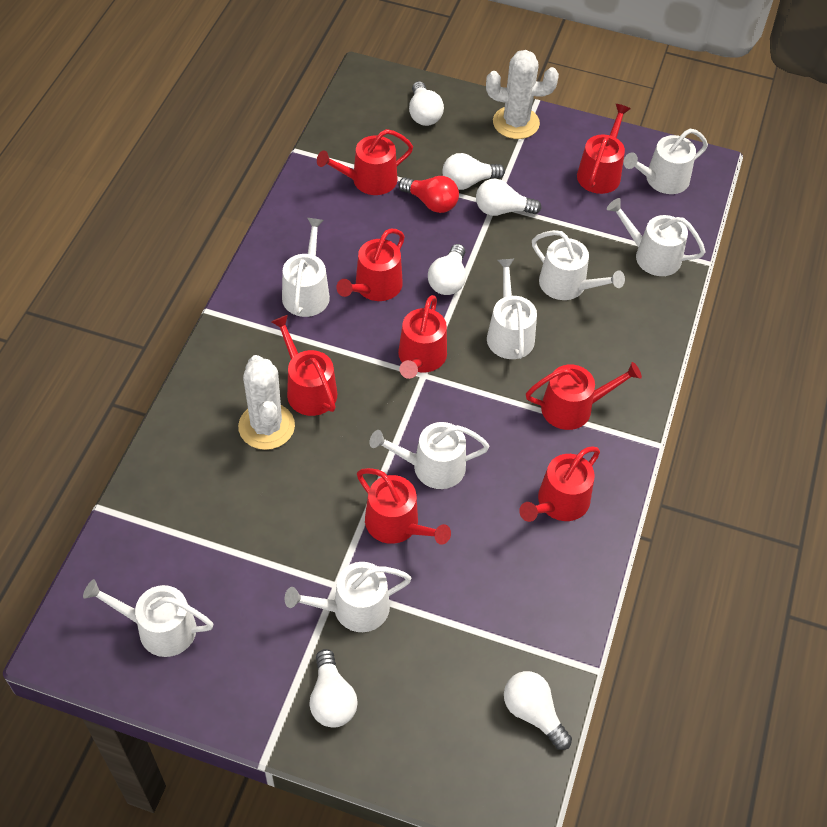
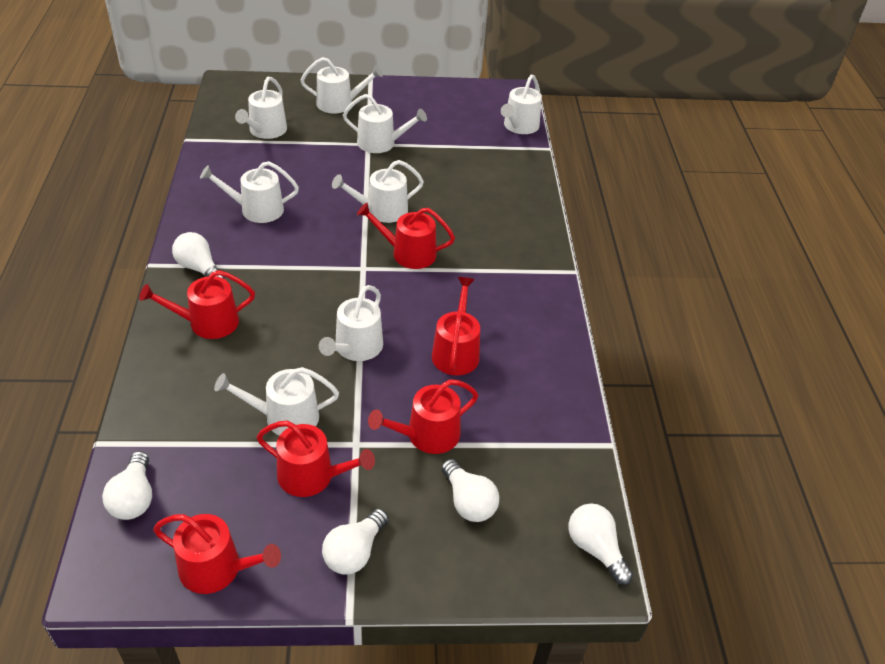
red light bulb: [398,176,459,213] = 1 -> none = 0
red watering can: [272,315,337,416] [317,129,413,195] [336,228,405,301] [357,468,451,545] [398,295,447,379] [519,447,600,522] [526,362,642,430] [577,104,631,194] = 8 -> [139,270,255,339] [153,514,281,594] [256,421,375,497] [357,203,455,269] [368,379,478,454] [432,277,480,375] = 6
white cactus: [238,355,295,450] [486,50,559,139] = 2 -> none = 0
white light bulb: [309,649,358,728] [409,81,444,126] [428,244,466,295] [443,153,505,190] [476,179,541,216] [504,671,572,750] = 6 -> [102,451,152,520] [172,232,225,279] [322,509,388,575] [441,459,499,522] [568,504,633,585] = 5

